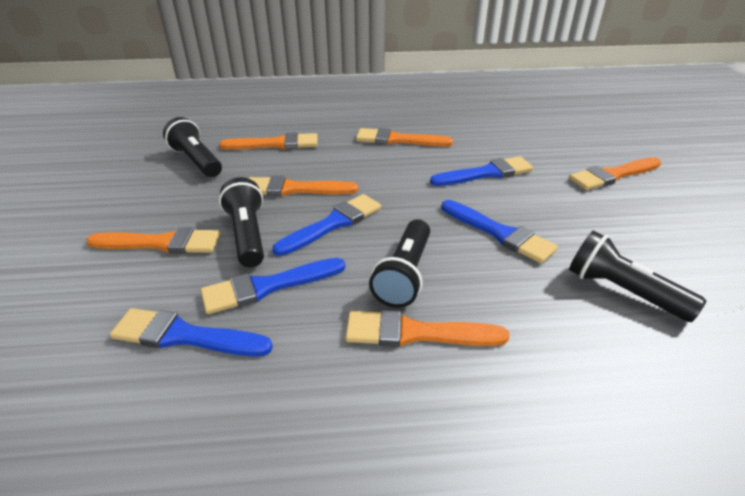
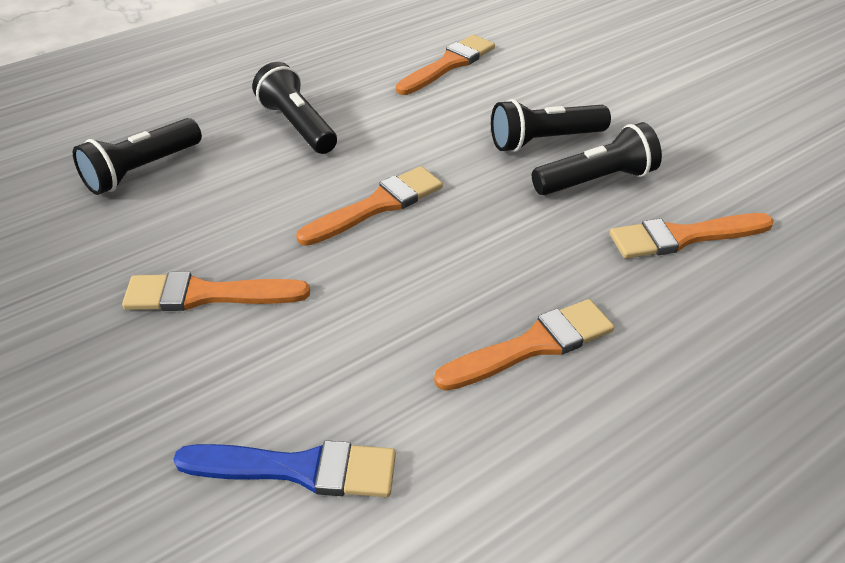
blue brush: [110,308,273,357] [201,258,345,314] [272,194,381,256] [430,156,533,186] [441,200,558,264] = 5 -> [173,440,396,497] = 1
orange brush: [86,228,220,254] [219,132,318,150] [249,176,358,196] [345,310,510,347] [356,128,453,146] [569,157,661,190] = 6 -> [122,272,310,311] [296,166,443,246] [396,35,495,95] [434,299,614,391] [610,213,774,259] = 5

